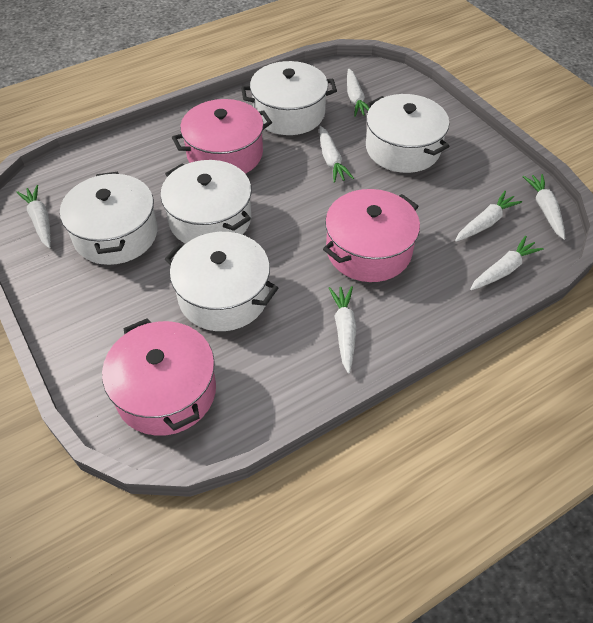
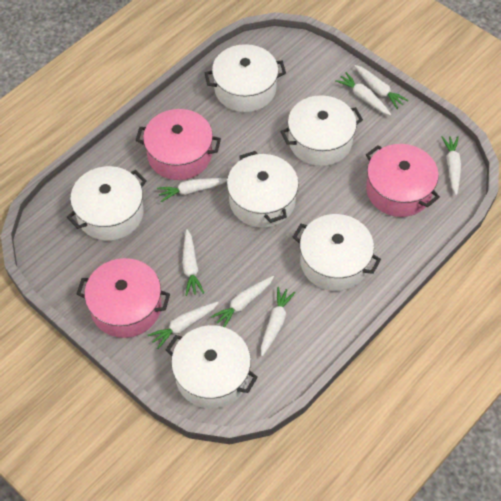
white carrot: [16,185,51,248] [320,126,354,183] [329,286,356,373] [347,68,369,117] [455,191,522,242] [470,236,544,290] [523,174,566,240] = 7 -> [148,301,219,349] [157,178,228,202] [182,229,204,296] [211,276,274,327] [261,287,296,356] [335,72,391,115] [354,65,408,109] [442,136,461,195] = 8
white pot: [60,172,158,265] [160,160,252,244] [165,232,278,331] [241,61,337,135] [366,94,449,173] = 5 -> [67,166,147,241] [166,325,258,409] [205,44,286,112] [227,151,299,228] [280,95,363,166] [293,214,381,291] = 6

